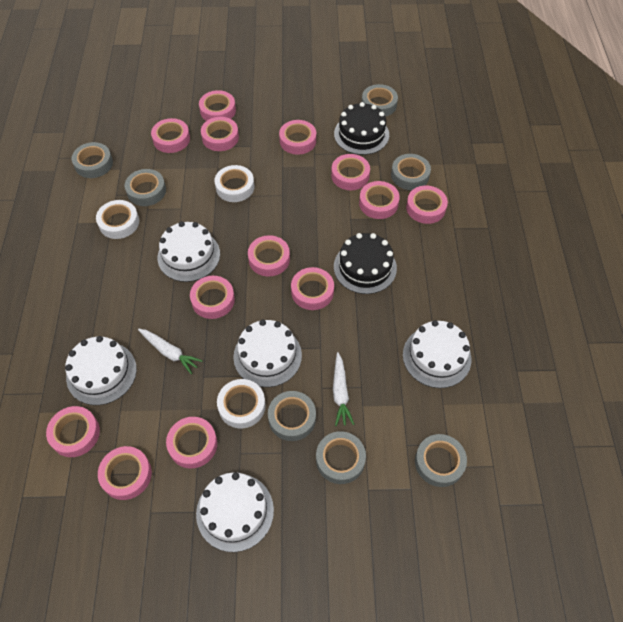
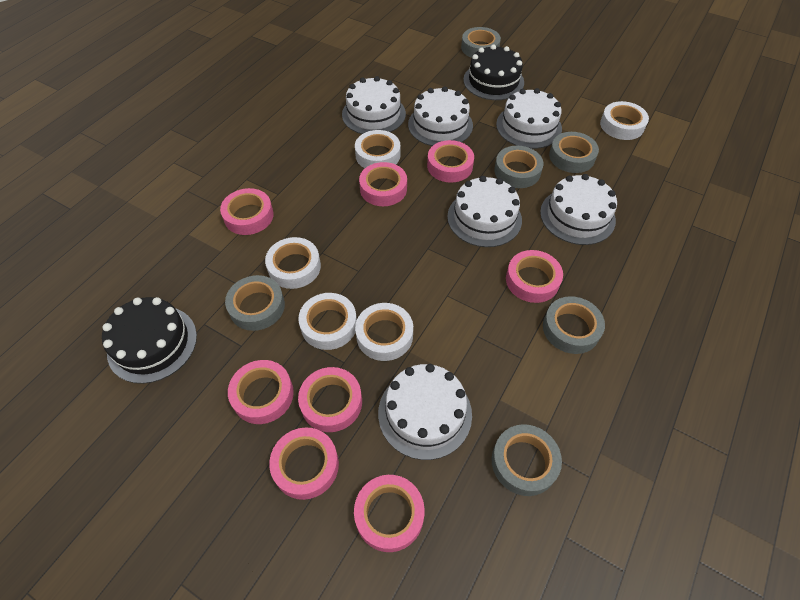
grey tape: [72,142,113,178] [125,169,166,206] [268,391,316,441] [316,431,366,484] [362,84,398,117] [391,154,431,190] [415,434,467,487] = 7 -> [225,275,285,331] [461,27,501,58] [492,424,562,496] [494,146,544,188] [543,296,605,354] [549,132,599,173] = 6
pink tape: [46,406,100,457] [98,446,152,500] [151,118,190,153] [166,417,217,468] [190,276,235,319] [199,90,236,121] [201,117,239,151] [248,235,290,277] [279,120,316,155] [291,267,334,310] [331,154,370,190] [359,181,400,219] [406,186,448,224] = 13 -> [220,188,274,235] [228,360,294,424] [269,427,339,500] [298,367,362,432] [354,475,425,552] [359,162,407,206] [427,140,474,183] [506,250,563,303] = 8
white cake: [65,336,137,405] [158,221,220,282] [196,472,274,552] [233,320,302,387] [403,320,471,388] = 5 -> [342,76,406,134] [378,364,472,460] [408,87,473,146] [447,176,522,247] [496,88,562,149] [540,174,617,245] = 6
white carrot: [138,329,203,374] [333,352,354,426] = 2 -> none = 0
white tape: [96,200,139,239] [215,165,254,202] [217,379,266,429] = 3 -> [265,237,321,289] [298,293,357,350] [355,130,400,168] [355,303,413,361] [600,101,649,140] = 5

